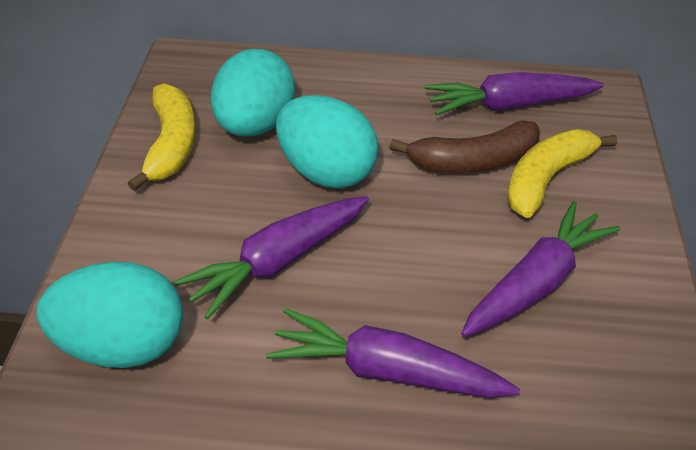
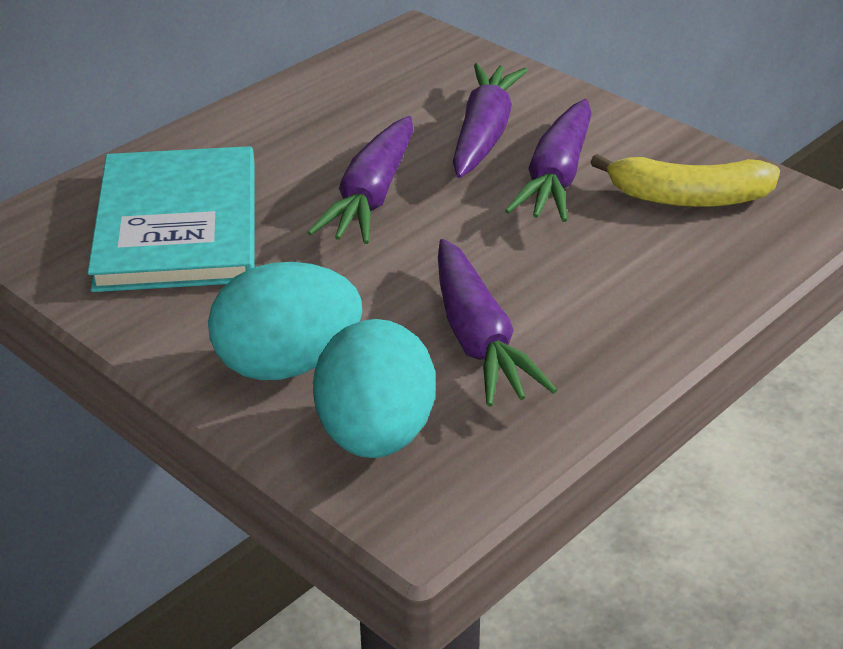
brown banana: [389,120,540,173] = 1 -> none = 0
turquoise book: none = 0 -> [87,146,255,292] = 1
turquoise egg: [37,261,183,368] [211,49,295,137] [276,95,379,189] = 3 -> [208,262,362,380] [313,319,435,458] = 2
yellow banana: [128,83,195,191] [507,129,617,218] = 2 -> [590,154,780,207] = 1

